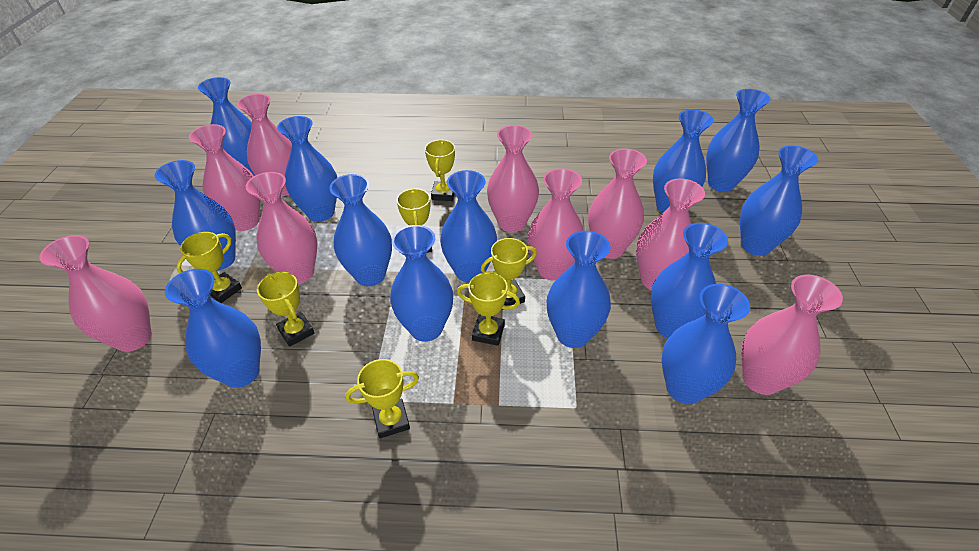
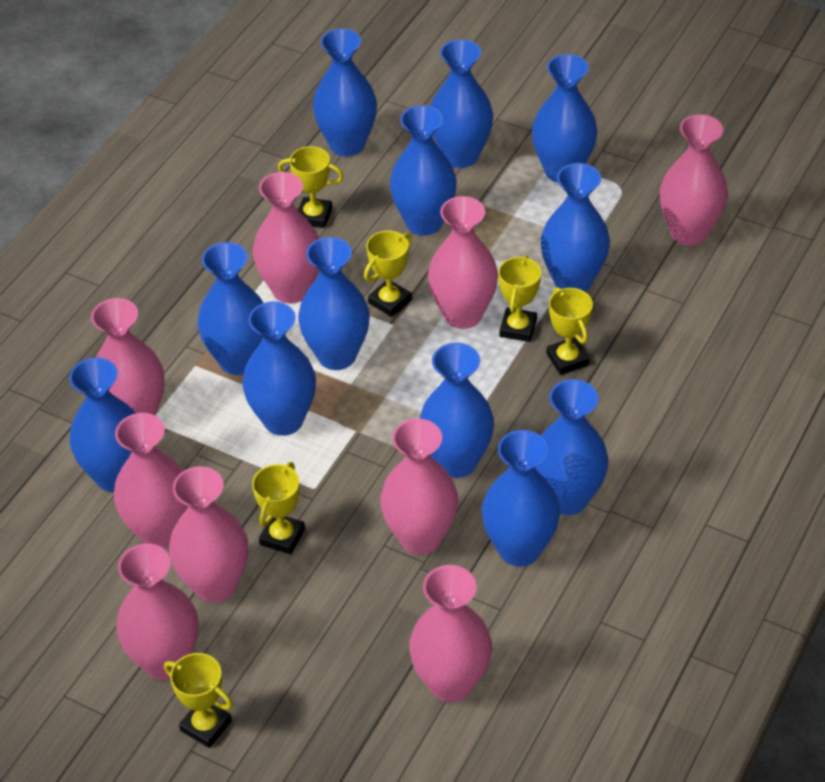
blue vase: [154,160,236,271] [165,269,261,388] [198,77,255,176] [277,116,337,222] [329,174,392,286] [390,225,453,342] [440,170,497,282] [547,231,611,348] [651,223,728,338] [653,109,714,213] [662,284,750,404] [706,89,770,192] [740,145,818,256] = 13 -> [69,358,136,492] [197,242,263,375] [242,301,316,436] [298,237,370,370] [313,28,377,157] [390,105,457,235] [420,343,494,478] [431,39,493,168] [482,430,560,566] [532,54,598,183] [535,379,609,515] [541,163,610,292] = 12
yellow trophy: [176,232,242,303] [257,272,314,347] [345,359,419,438] [397,188,432,253] [425,140,455,201] [457,272,520,346] [481,238,537,310] = 7 -> [164,653,233,748] [252,462,305,554] [278,146,344,228] [364,231,412,317] [498,255,541,342] [547,287,593,375] = 6

